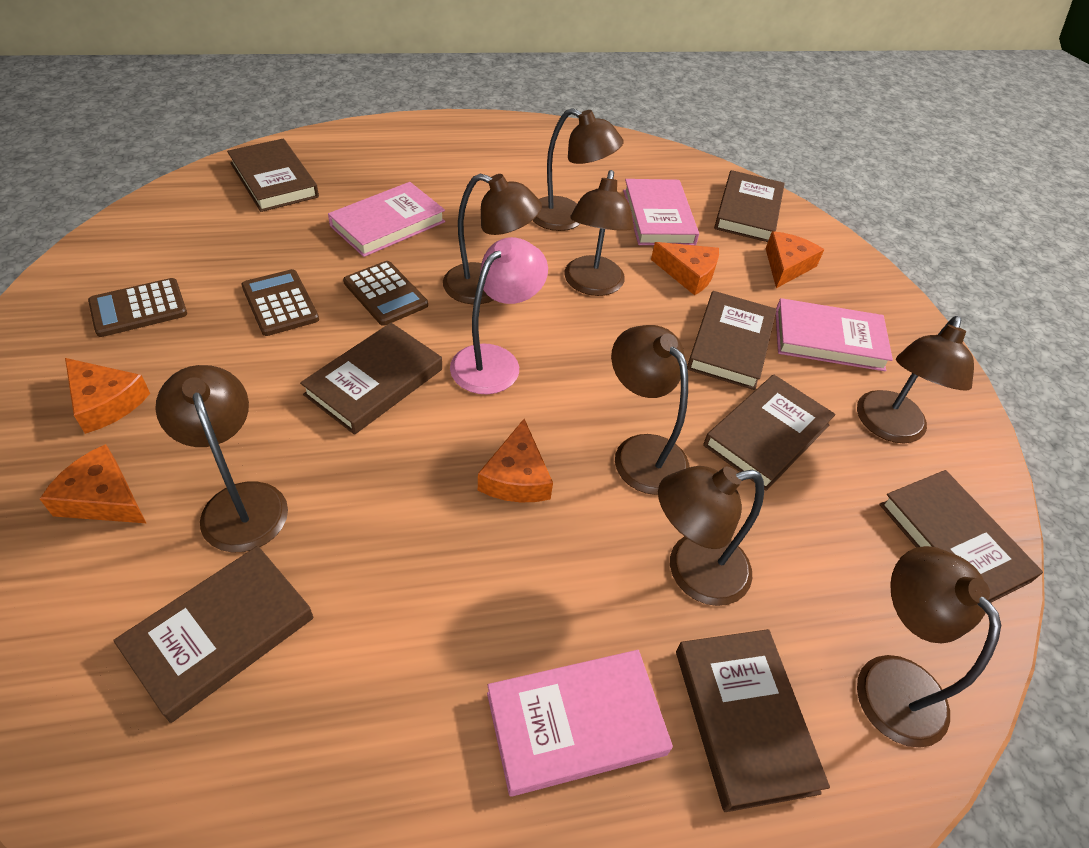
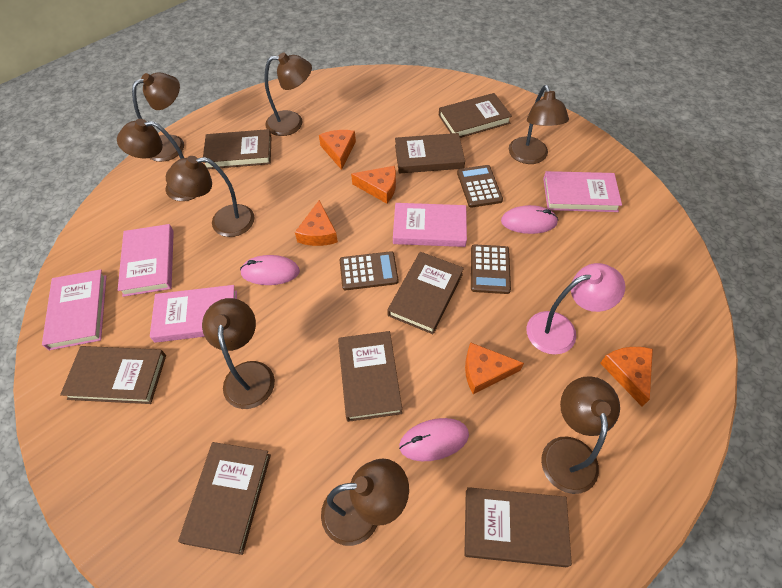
pink book: [328,182,445,257] [487,650,673,797] [623,179,699,246] [776,298,893,371] = 4 -> [42,269,107,350] [118,224,174,297] [150,285,237,343] [393,203,467,247] [543,171,622,212] = 5
pink mouse: none = 0 -> [240,255,300,285] [399,418,469,461] [501,205,558,234] = 3

